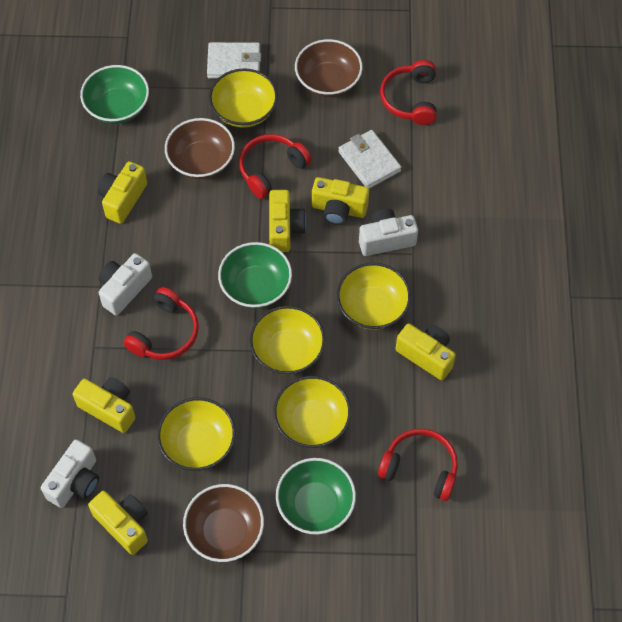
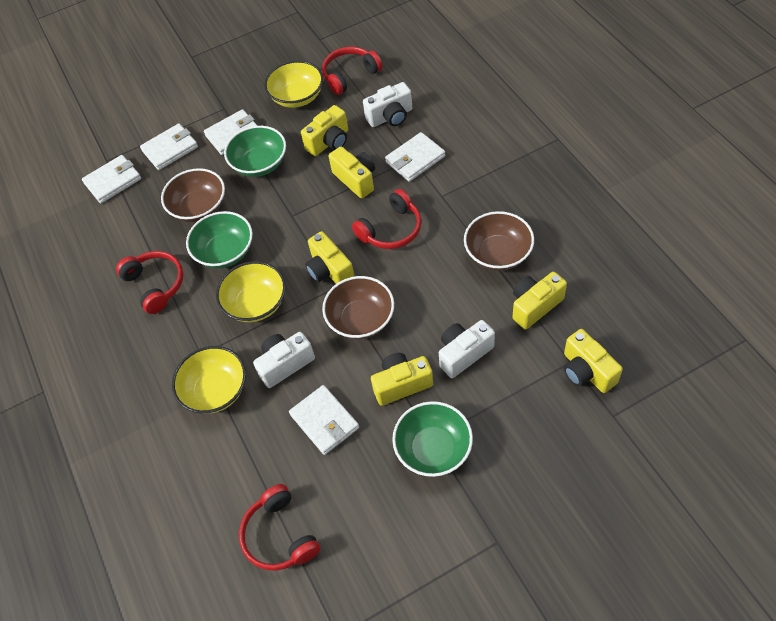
white wallet: [207,42,261,79] [338,130,401,189] = 2 -> [82,155,141,203] [140,123,198,170] [204,109,258,155] [289,385,359,455] [385,132,445,182] = 5
yellow bowl: [157,397,236,471] [209,68,278,128] [249,306,325,375] [273,376,351,448] [337,263,411,330] = 5 -> [172,346,246,414] [216,261,286,322] [264,60,323,108] = 3

